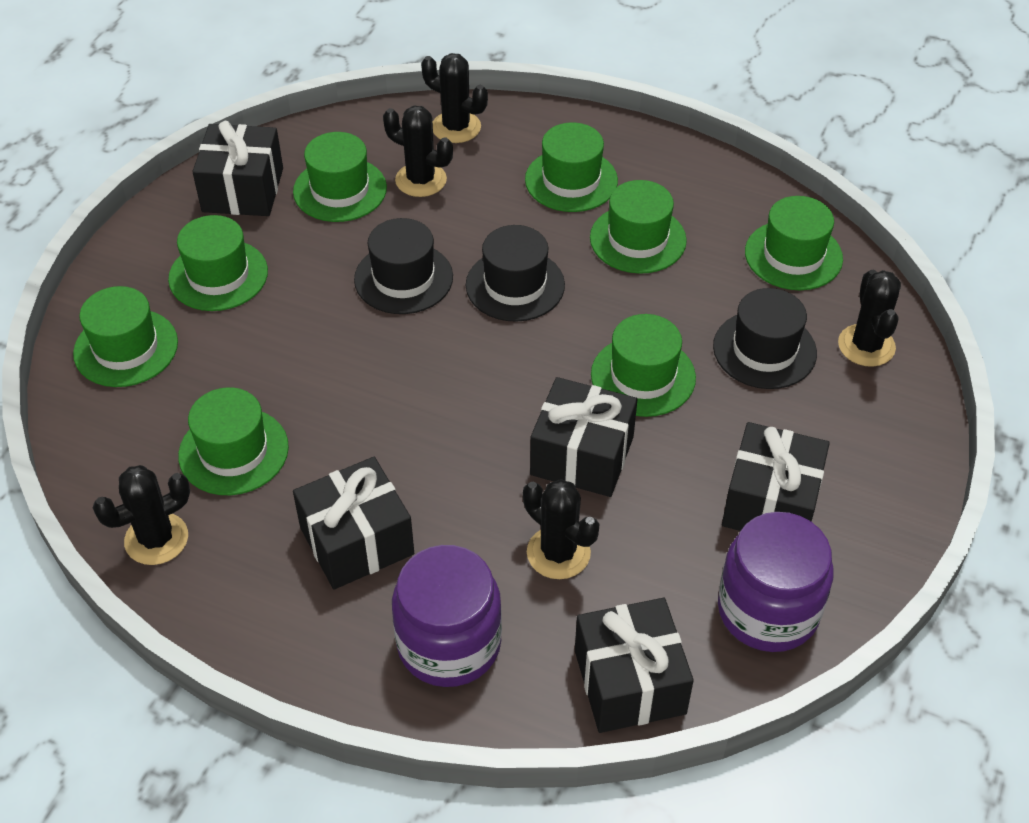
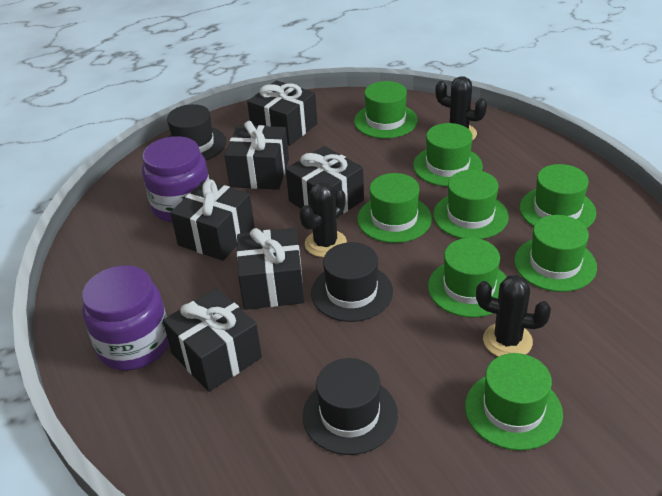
black cactus: [93,465,190,565] [383,106,453,197] [421,53,488,143] [523,479,600,579] [838,270,901,367] = 5 -> [299,182,347,257] [435,76,487,140] [476,275,551,357] = 3
black gift: [192,121,283,216] [293,457,414,589] [530,377,637,497] [575,598,694,733] [722,422,830,531] = 5 -> [163,288,262,392] [170,179,255,261] [224,121,289,190] [237,228,304,310] [247,80,317,146] [286,146,364,215] = 6

